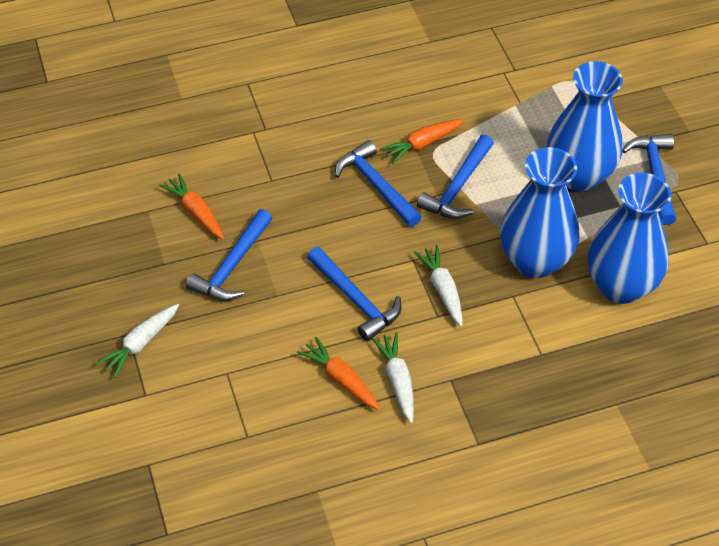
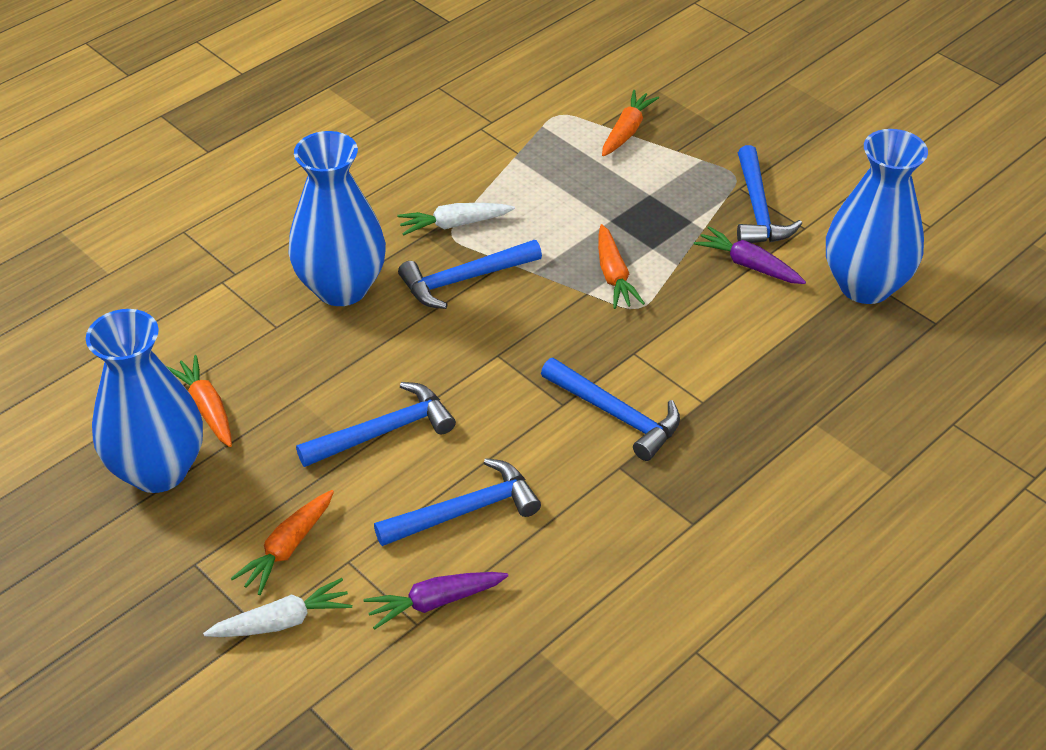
orange carrot: [159,173,224,239] [297,337,380,410] [380,119,464,164] = 3 -> [166,355,232,447] [231,490,334,595] [598,224,645,309] [602,90,659,156] = 4
purple carrot: none = 0 -> [364,572,508,630] [694,226,806,284] = 2
white carrot: [96,304,179,378] [372,332,414,423] [414,245,463,326] = 3 -> [203,578,352,637] [397,203,515,235] = 2

